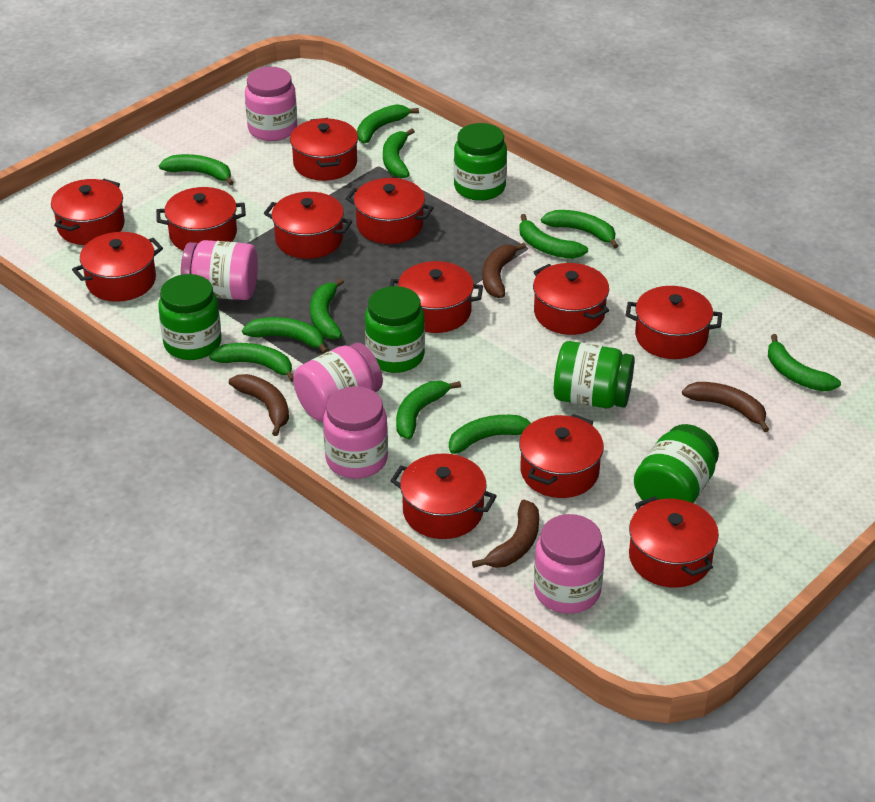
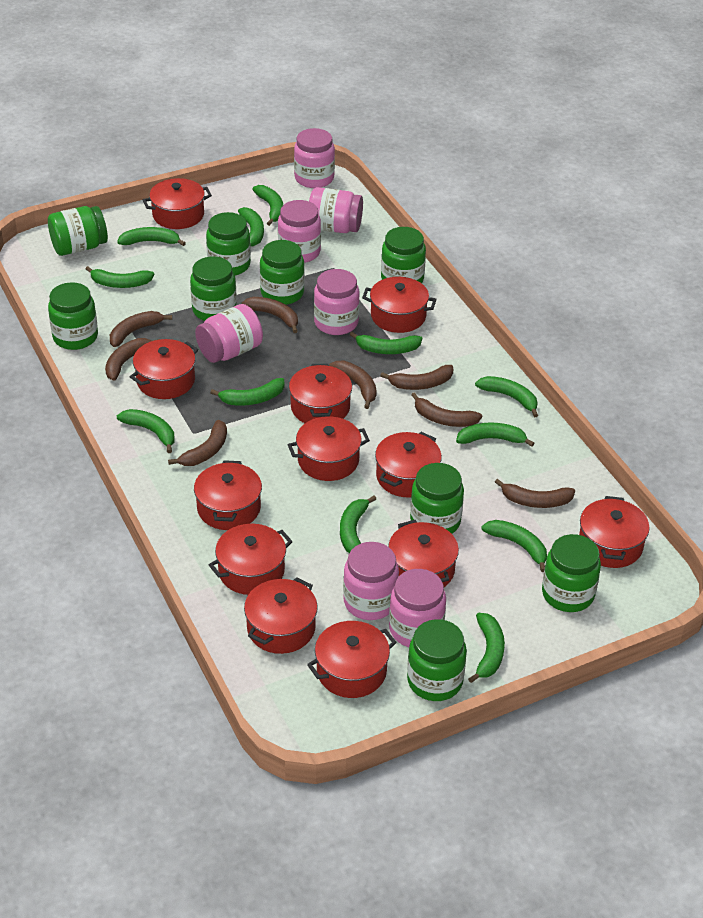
brown banana: [229,374,289,436] [472,500,539,568] [482,243,526,298] [682,382,769,432] = 4 -> [105,338,160,381] [110,311,172,347] [168,420,227,466] [241,297,298,333] [329,361,377,409] [380,365,453,390] [411,392,482,427] [495,479,575,508] = 8
green banana: [159,154,234,186] [209,343,294,382] [242,317,329,353] [310,278,344,339] [357,104,419,144] [383,129,415,178] [396,381,461,440] [449,415,531,454] [519,214,588,259] [541,210,618,249] [768,334,841,391] = 11 -> [86,266,154,288] [117,227,186,246] [117,409,175,453] [210,378,285,406] [238,207,264,247] [252,185,283,226] [340,495,376,553] [350,332,422,354] [456,423,535,447] [468,613,505,683] [475,376,538,417] [481,520,547,572] = 12
green jar: [158,274,221,360] [365,286,425,373] [454,123,507,201] [554,341,635,408] [634,424,719,503] = 5 -> [48,206,108,256] [48,282,98,350] [190,256,237,321] [206,212,251,276] [260,240,305,305] [381,227,426,283] [407,619,467,701] [410,463,464,534] [542,534,601,612] = 9
pink jar: [181,240,258,300] [245,67,297,141] [293,343,383,422] [323,386,388,479] [534,514,605,614] = 5 -> [195,304,263,363] [278,200,321,263] [294,128,335,188] [309,187,363,233] [314,269,360,335] [343,542,399,620] [389,569,446,647] = 7

